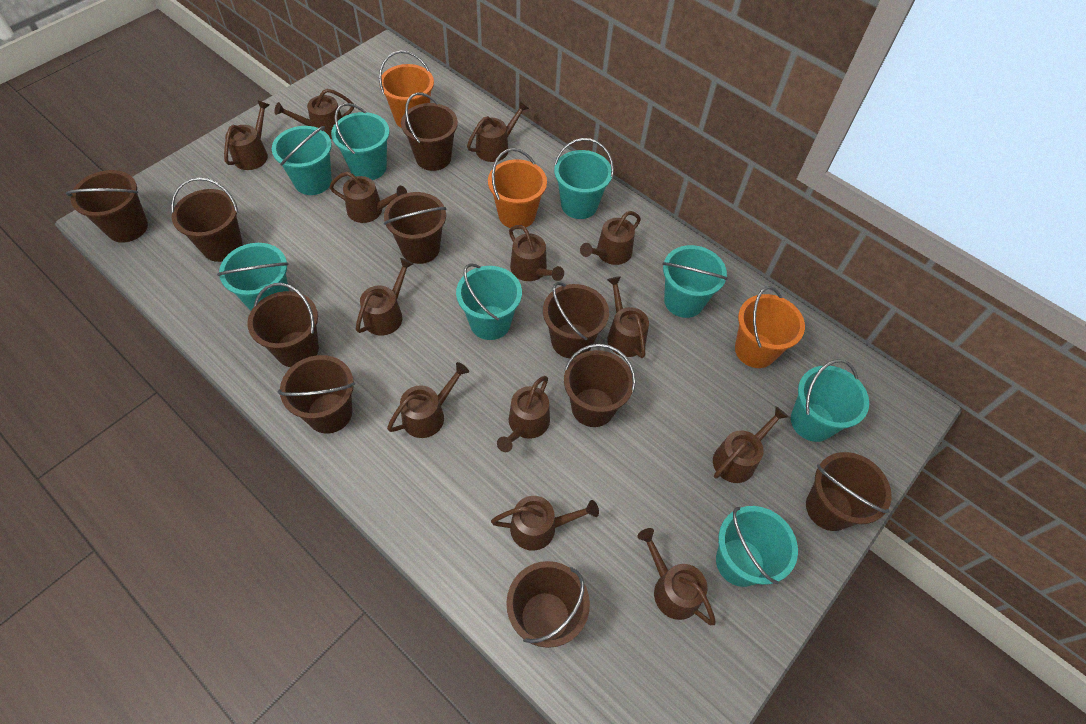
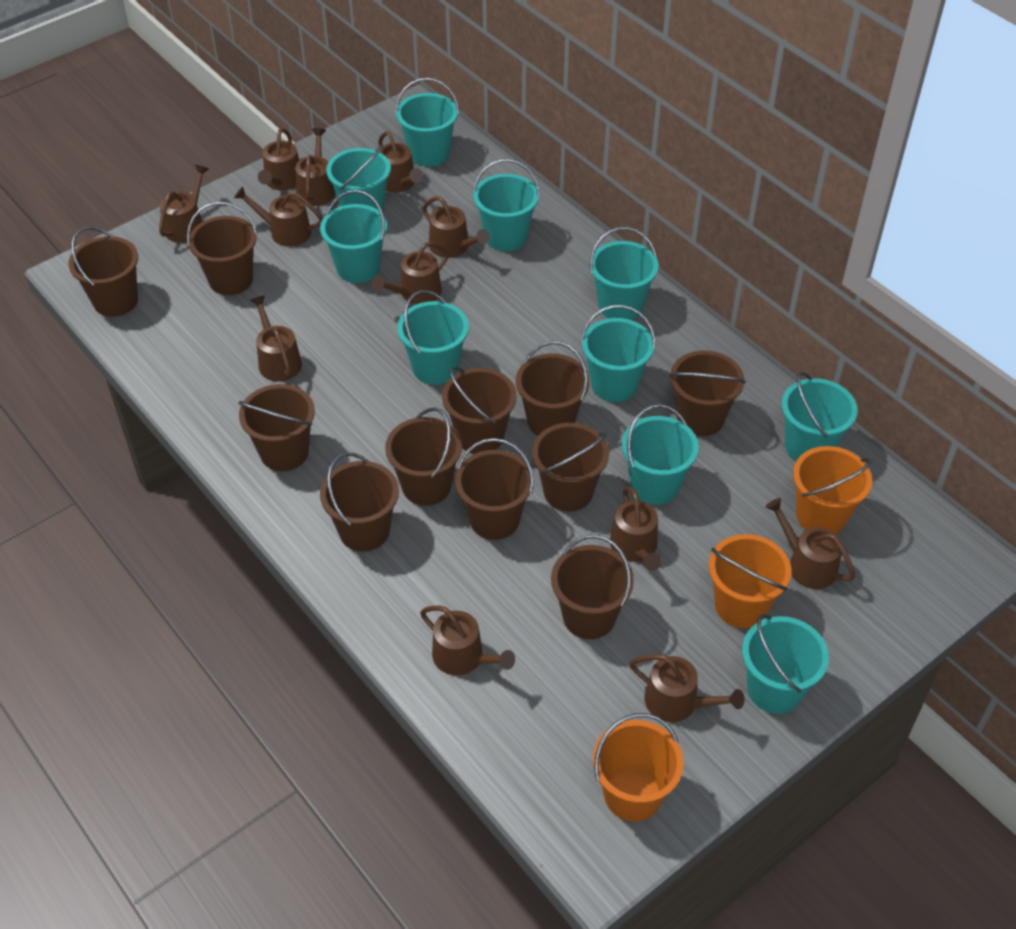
brown bucket: [66,170,148,242] [171,177,243,262] [247,283,319,367] [277,355,355,434] [384,192,446,264] [401,92,458,171] [506,561,590,648] [543,282,609,358] [564,344,636,427] [806,452,892,531] = 10 -> [69,226,138,317] [187,202,258,295] [238,384,315,471] [320,452,399,552] [385,407,462,506] [442,366,517,454] [455,438,534,540] [516,341,589,436] [532,423,609,512] [551,535,634,639] [669,351,746,436] = 11
brown watering can: [224,100,270,170] [274,88,354,139] [329,172,407,223] [356,258,414,335] [387,362,469,438] [467,101,529,162] [491,496,599,551] [497,376,550,452] [509,225,564,281] [580,211,641,265] [607,276,649,358] [638,528,716,625] [713,406,788,483] = 13 -> [159,164,209,243] [234,186,323,247] [250,295,302,382] [258,128,299,190] [295,128,335,206] [372,242,449,304] [378,131,423,193] [420,605,515,675] [422,196,490,258] [610,487,662,571] [630,654,744,722] [765,498,856,589] = 12
turquoise bucket: [217,243,289,311] [272,126,332,195] [331,103,390,180] [456,263,522,340] [554,138,614,219] [662,245,728,318] [716,506,798,587] [791,359,869,442] = 8 -> [320,190,387,283] [326,145,391,211] [395,78,459,167] [397,290,469,385] [472,159,540,251] [581,305,655,402] [590,227,659,320] [622,404,699,505] [742,614,829,714] [782,372,858,461] = 10

